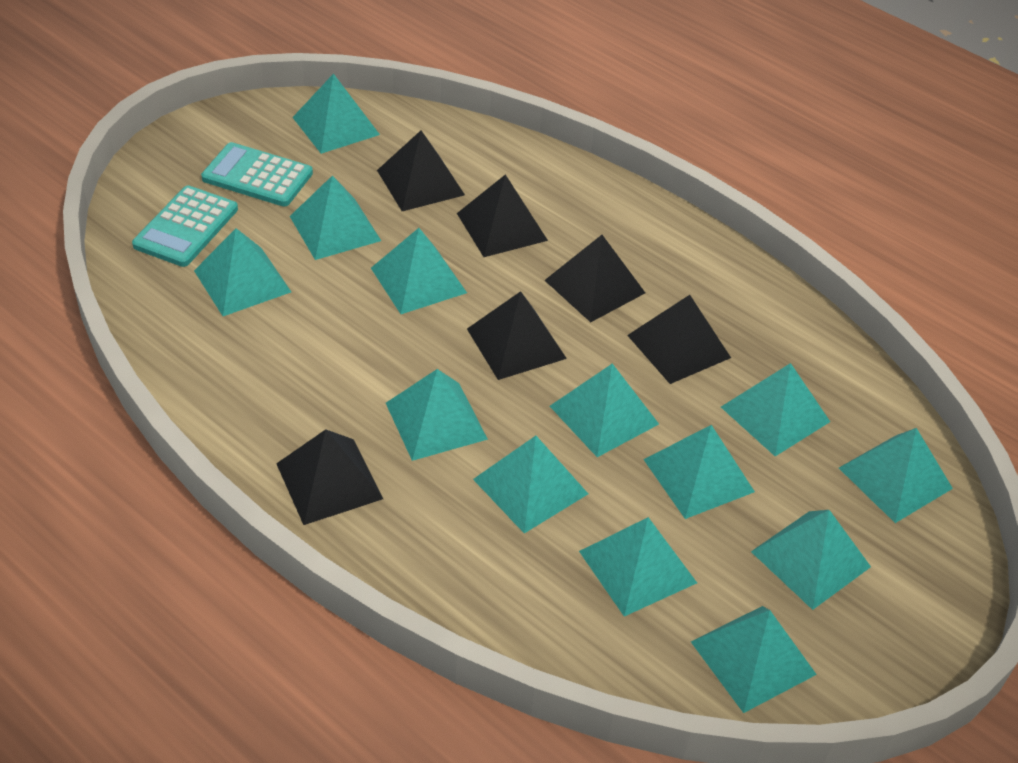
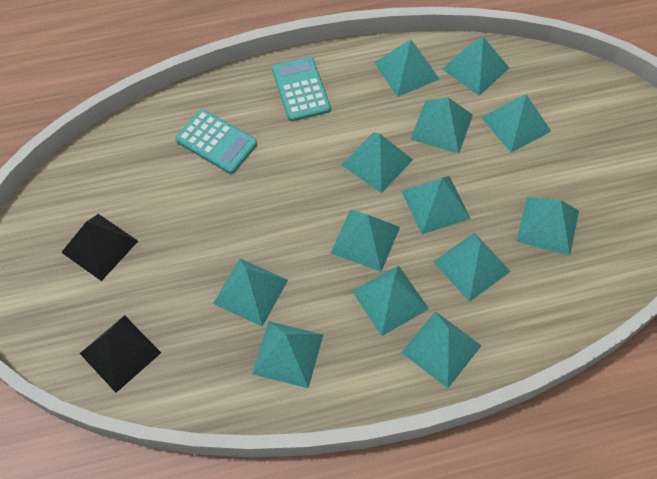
black pyramid: [276,429,383,525] [377,131,465,211] [457,174,548,257] [467,291,567,380] [544,235,645,322] [627,295,731,384] = 6 -> [61,214,138,281] [79,315,161,393] = 2

